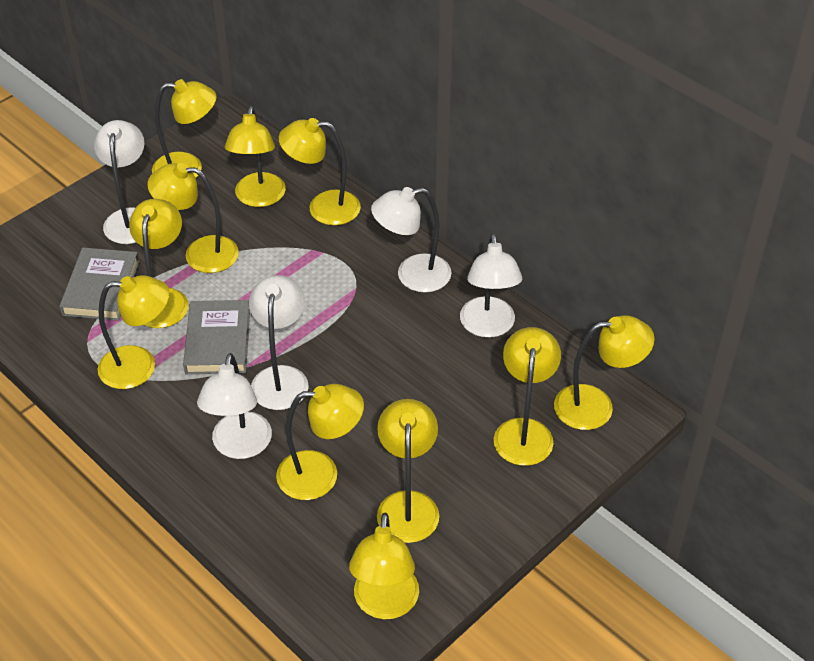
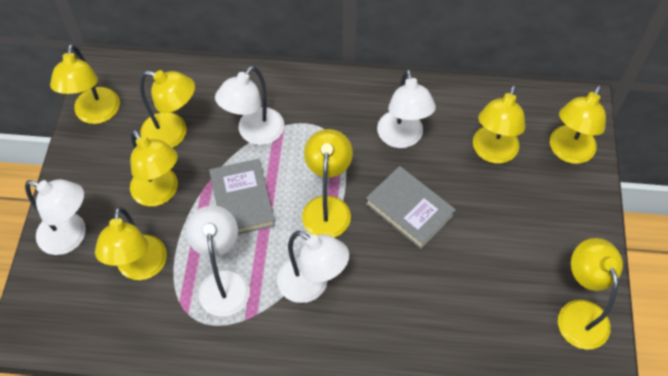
yellow lamp: [98,275,170,389] [129,199,189,328] [147,163,239,273] [152,79,217,178] [225,106,286,207] [276,384,364,500] [279,118,361,225] [349,513,419,619] [377,399,439,543] [494,327,561,466] [554,315,654,430] = 11 -> [50,44,120,124] [95,207,167,280] [130,129,178,207] [140,70,195,148] [302,129,353,237] [473,85,525,164] [550,85,606,164] [558,238,623,350] = 8

